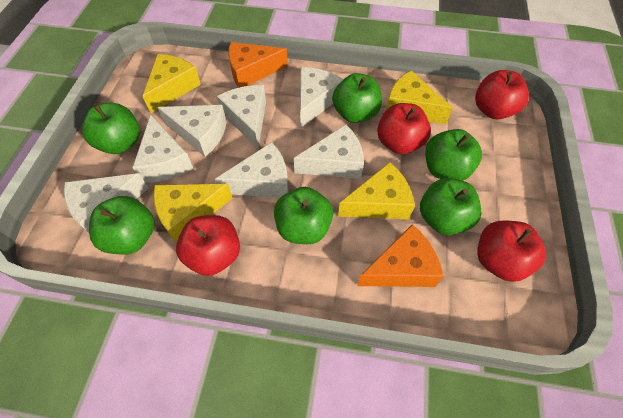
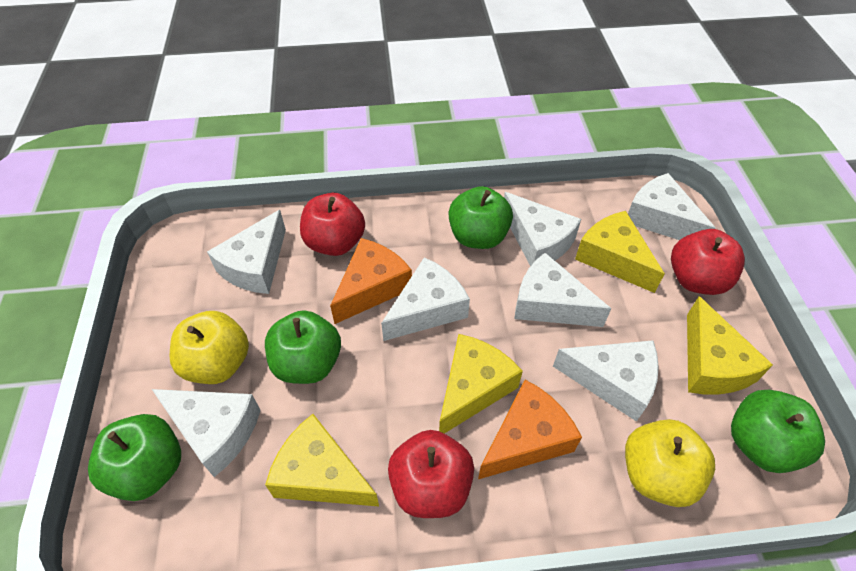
green apple: [82,103,140,154] [89,196,155,255] [274,187,333,244] [332,73,382,123] [420,178,481,235] [426,129,482,181] = 6 -> [88,414,181,501] [265,310,341,384] [448,186,513,249] [731,390,825,473] = 4
red apple: [176,215,240,276] [377,103,431,154] [475,70,529,119] [477,221,546,282] = 4 -> [300,193,365,256] [388,430,474,518] [671,229,745,295] = 3
yellow apple: none = 0 -> [170,311,249,384] [625,419,715,507] = 2

